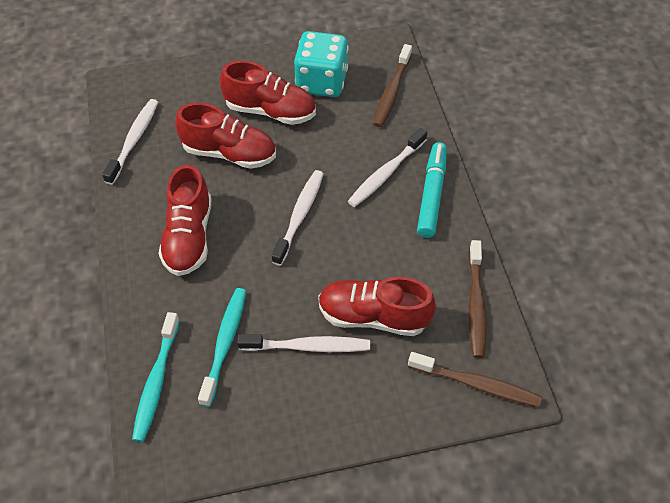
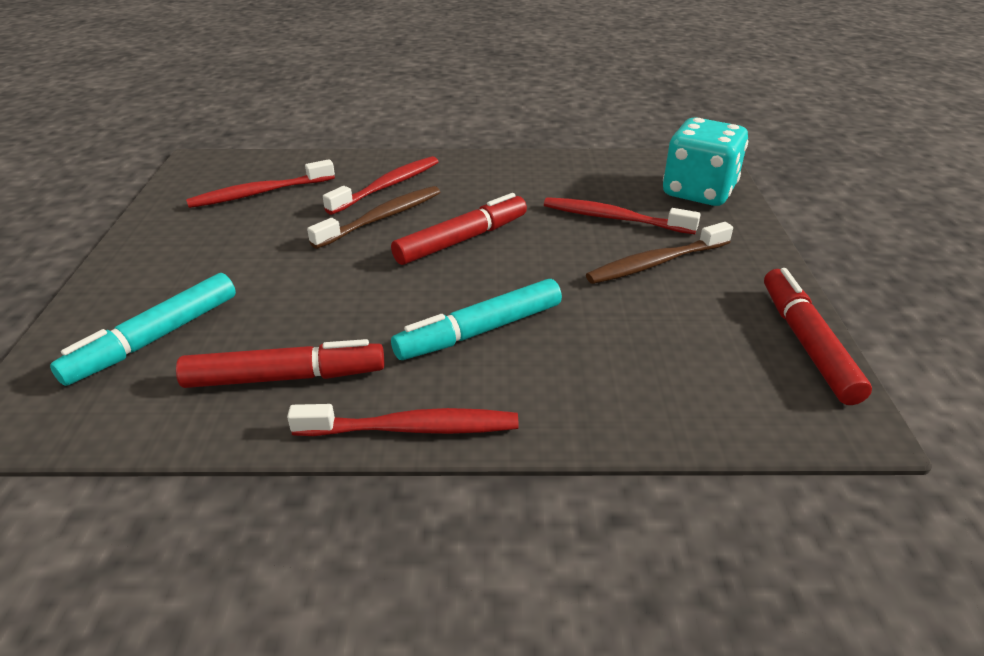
brown toothbrush: [373,44,412,127] [408,352,542,407] [468,240,486,358] = 3 -> [307,186,440,249] [586,222,733,284] = 2
red marker: none = 0 -> [176,339,384,388] [391,193,527,265] [764,268,872,405] = 3
red shoe: [158,164,211,276] [175,103,276,169] [220,61,316,125] [318,277,436,336] = 4 -> none = 0
red toothbrush: none = 0 -> [186,159,335,208] [287,404,518,436] [323,156,439,215] [544,197,701,234] = 4
turquoise marker: [417,142,447,238] = 1 -> [50,273,236,386] [391,279,562,360] = 2
turquoise toothbrush: [132,312,180,442] [198,288,246,407] = 2 -> none = 0
white toothbrush: [102,99,158,185] [237,334,370,352] [272,170,324,266] [348,128,427,207] = 4 -> none = 0

